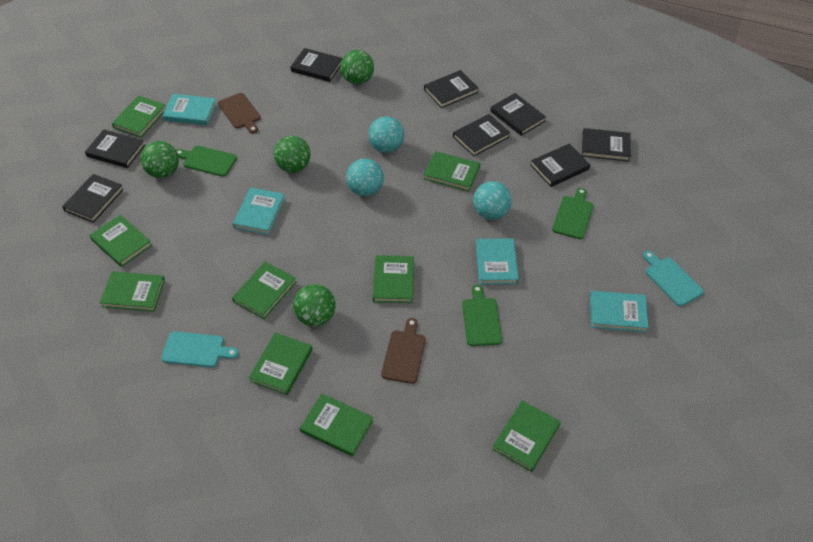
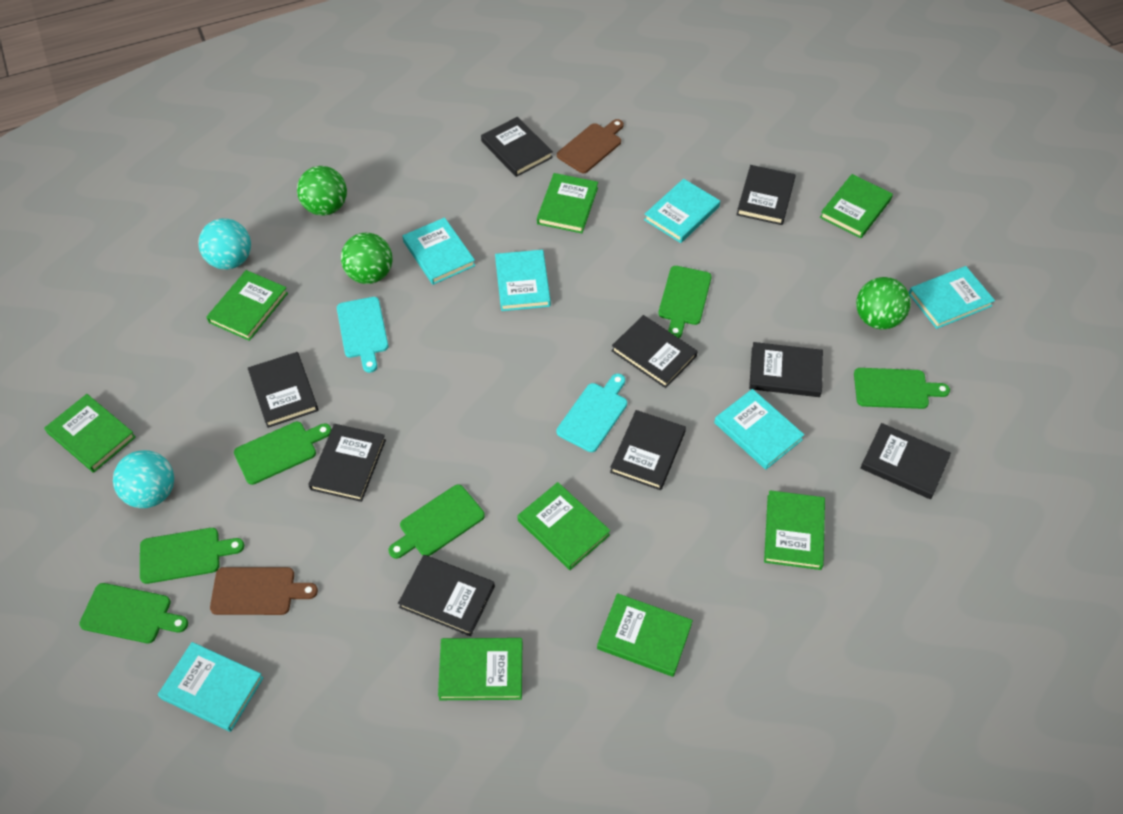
black book: [62,174,124,223] [85,129,145,168] [291,48,343,82] [424,70,478,108] [453,114,510,156] [491,93,546,136] [530,144,590,187] [582,128,631,162] = 8 -> [248,352,318,428] [308,424,386,502] [398,555,495,636] [481,117,553,177] [610,410,686,490] [612,315,698,388] [737,165,796,225] [749,342,823,397] [860,423,951,499] = 9
green ball: [140,141,179,178] [273,136,311,173] [293,284,336,326] [341,50,374,84] = 4 -> [297,166,347,216] [341,233,393,284] [856,277,911,330] = 3
green book: [89,215,152,267] [100,271,165,312] [112,95,166,138] [232,262,296,319] [249,333,313,395] [300,393,374,457] [373,255,414,303] [424,151,480,192] [492,401,561,472] = 9 -> [44,394,136,473] [206,270,288,341] [438,638,522,700] [517,482,610,570] [537,173,598,233] [597,593,693,677] [764,490,825,570] [820,174,893,238] = 8
green cutting board: [176,146,237,177] [462,285,502,346] [552,188,593,239] = 3 -> [79,583,188,643] [140,528,244,584] [234,422,331,485] [389,485,485,559] [658,266,712,338] [854,368,950,409] = 6
turquoise ball: [346,159,384,196] [368,116,404,153] [473,181,512,220] = 3 -> [113,450,174,508] [198,218,251,269] = 2
turquoise book: [162,94,217,125] [233,188,285,235] [476,238,519,284] [590,291,649,332] = 4 -> [158,642,264,732] [402,217,475,285] [495,250,551,311] [644,179,720,243] [714,389,804,470] [909,266,995,329] = 6

